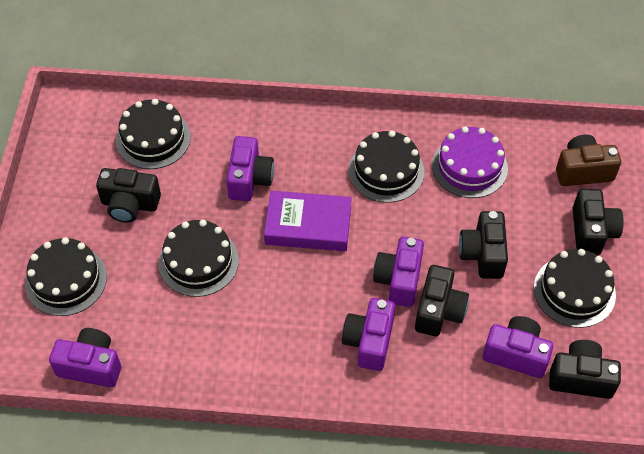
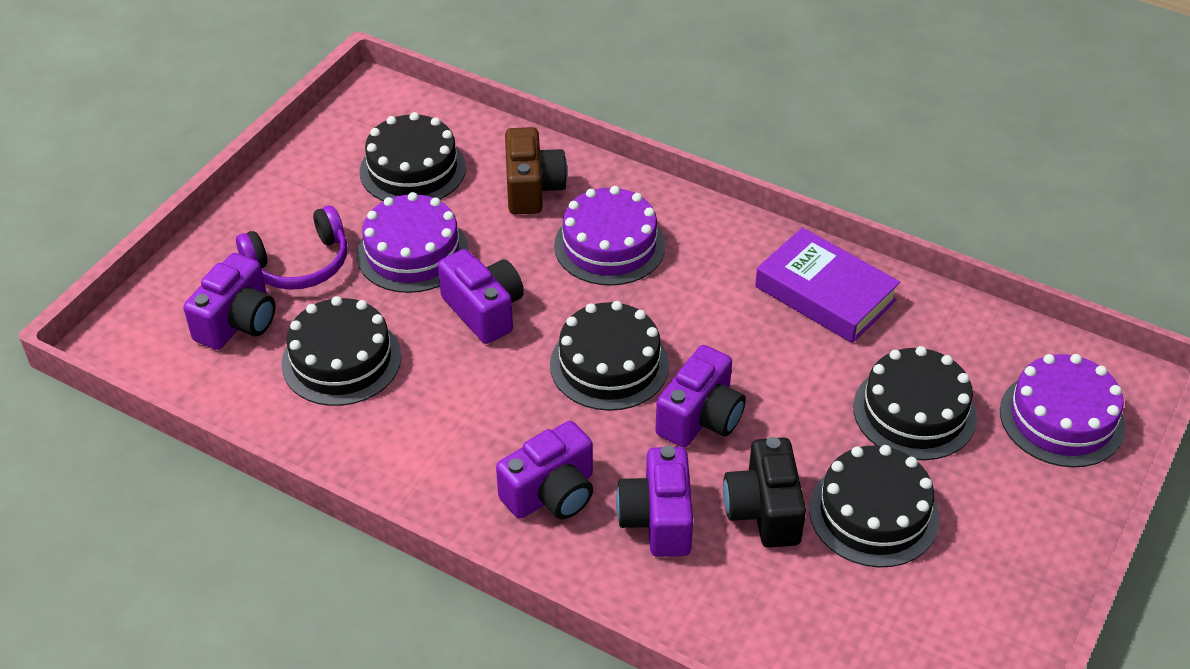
black camera: [96,168,161,223] [415,265,469,336] [459,211,508,279] [549,340,621,399] [573,189,624,255] = 5 -> [723,437,806,548] = 1
purple cake: [432,126,508,198] = 1 -> [357,192,468,293] [554,186,665,286] [1000,354,1125,468] = 3
purple headphones: none = 0 -> [236,205,347,290] = 1

